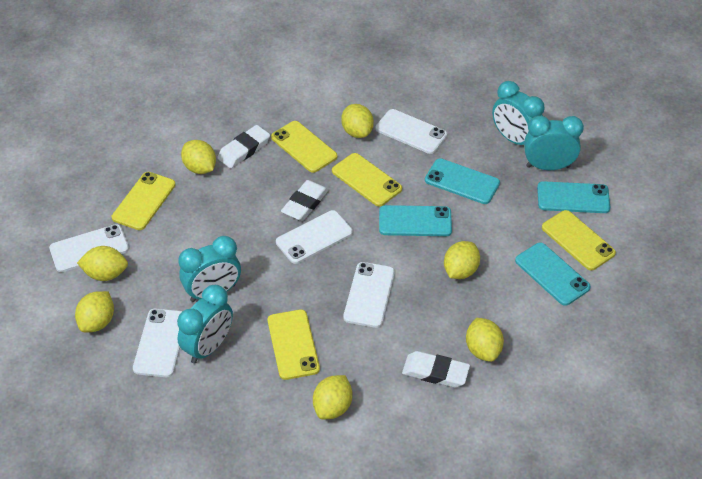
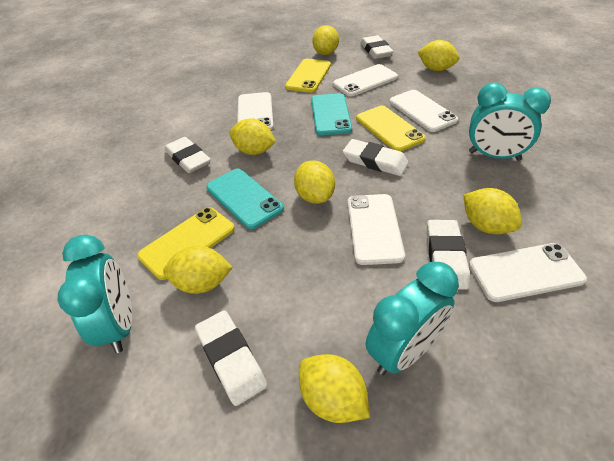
turquoise clock: [177,285,233,364] [178,236,241,302] [492,81,545,145] [524,116,584,170] = 4 -> [58,234,132,353] [366,262,459,375] [469,83,551,161] = 3
turquoise phone: [379,205,452,236] [425,158,500,204] [515,242,591,306] [537,181,610,213] = 4 -> [206,168,284,229] [311,93,352,135] = 2
white eraser: [217,125,270,168] [281,180,329,221] [402,351,470,388] = 3 -> [164,137,211,173] [195,310,267,406] [343,139,409,176] [360,35,393,59] [427,220,470,290] = 5
yellow phone: [112,172,175,230] [268,310,320,380] [271,121,337,173] [332,153,402,207] [542,210,616,270] = 5 -> [137,207,235,280] [285,59,331,93] [356,106,426,151] = 3

